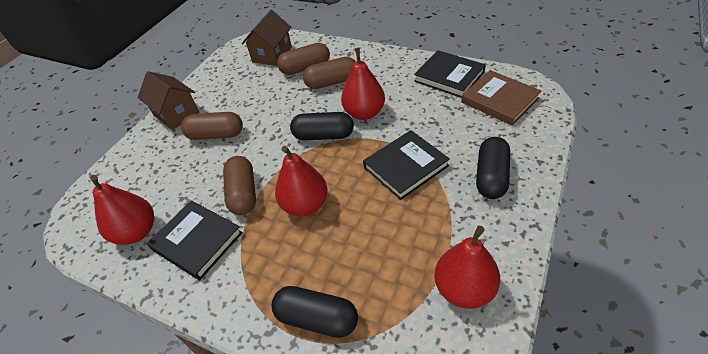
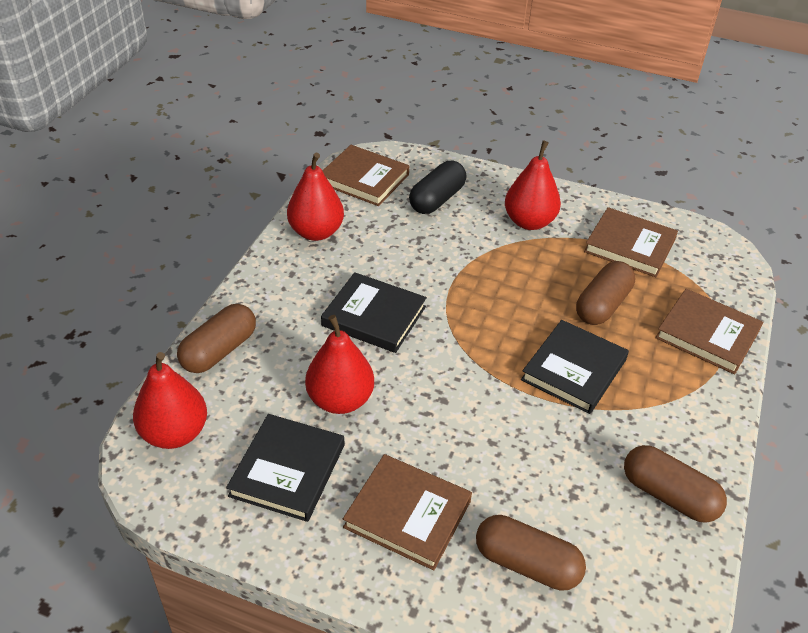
black capsule: [272,286,358,338] [290,112,354,140] [476,137,510,199] = 3 -> [409,161,466,214] = 1
brown book: [461,70,541,126] = 1 -> [323,145,409,206] [343,454,472,570] [584,207,678,277] [655,289,763,375] = 4
brown house: [137,71,199,130] [242,10,292,66] = 2 -> none = 0

